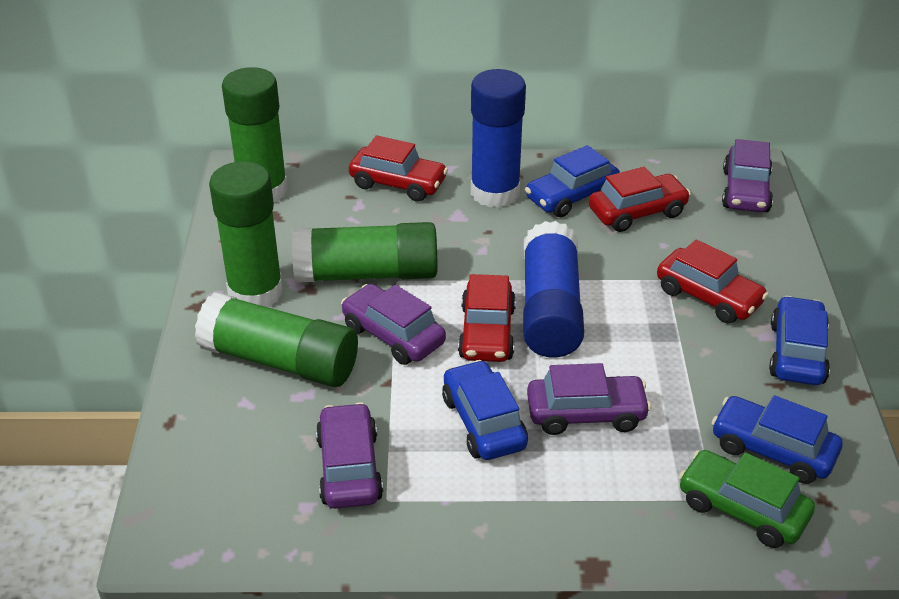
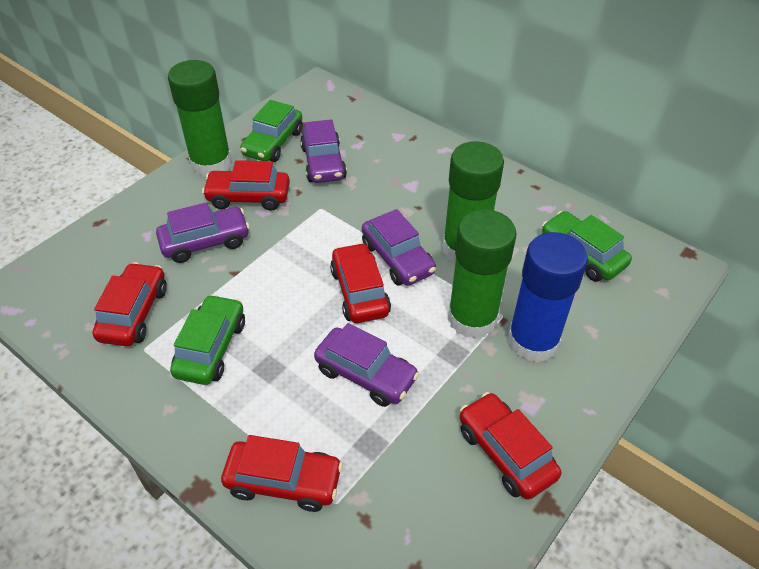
blue car: [442,360,528,460] [525,145,620,217] [712,395,842,484] [769,296,830,385] = 4 -> none = 0
blue glue stick: [471,69,526,208] [523,221,584,358] = 2 -> [508,232,588,363] = 1
green car: [679,450,815,548] = 1 -> [170,294,245,385] [240,100,303,162] [542,211,632,282] = 3
green glue stick: [195,293,358,387] [209,161,283,307] [222,67,288,202] [292,222,437,283] = 4 -> [168,60,232,177] [442,141,504,263] [448,210,517,339] = 3
red car: [349,135,448,202] [458,274,516,362] [589,167,691,232] [657,240,768,324] = 4 -> [93,262,167,346] [202,160,290,211] [221,435,343,512] [330,243,391,323] [460,392,561,500] = 5

